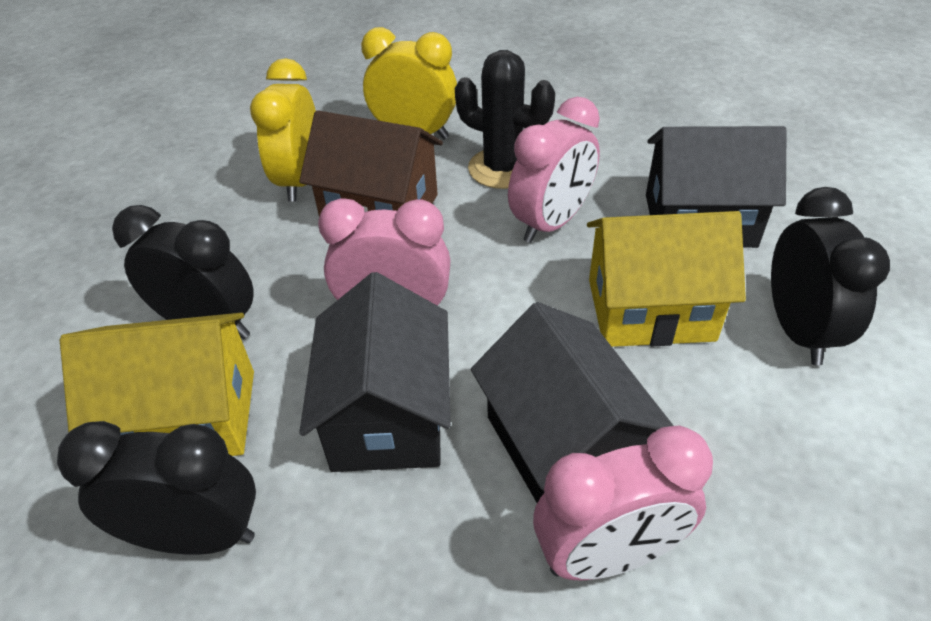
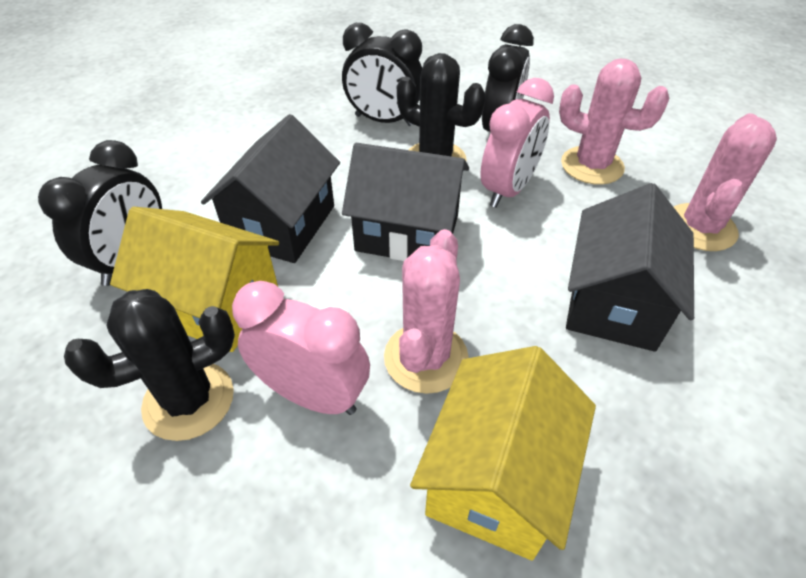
black cactus: [455,50,555,189] = 1 -> [64,289,235,441] [397,53,486,161] = 2
brown house: [299,110,443,217] = 1 -> none = 0
pink cactus: none = 0 -> [384,229,469,394] [559,59,669,185] [674,113,777,251] = 3
pink clock: [318,198,451,306] [508,97,600,243] [533,425,713,581] = 3 -> [232,281,370,415] [480,78,554,208] = 2
yellow clock: [250,58,316,202] [361,27,457,139] = 2 -> none = 0

